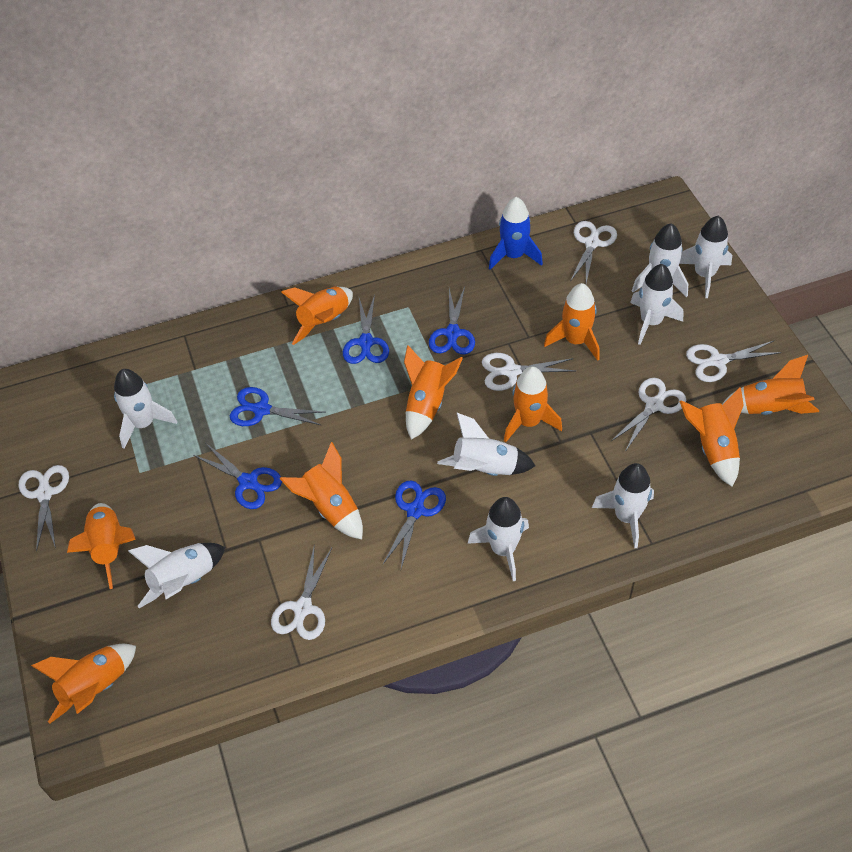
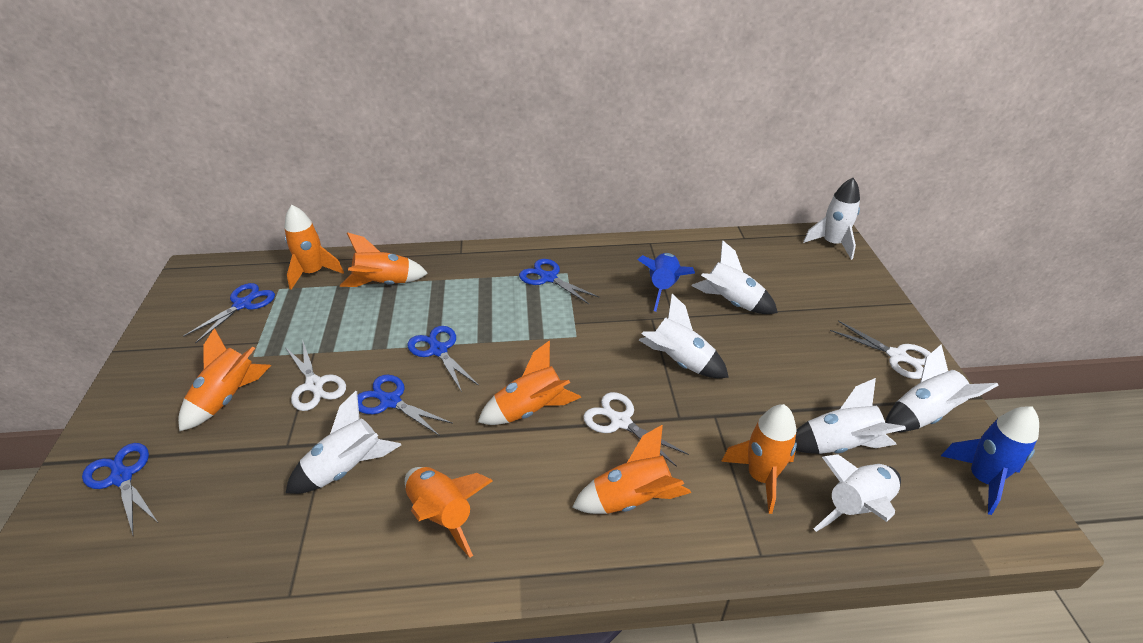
blue rocket: [489,197,543,270] = 1 -> [638,253,695,311] [941,406,1039,515] = 2
orange rocket: [31,644,136,723] [67,503,136,589] [280,442,363,539] [281,287,353,345] [404,345,463,440] [504,366,562,442] [544,283,600,361] [679,387,744,487] [722,355,819,415] = 9 -> [178,328,271,431] [284,205,344,290] [340,232,428,287] [405,467,493,557] [478,341,581,425] [572,425,691,514] [721,404,797,514] = 7
white rocket: [114,369,177,449] [128,543,225,608] [437,413,535,476] [467,497,529,581] [592,463,654,549] [630,264,683,345] [632,223,688,297] [679,215,732,298] = 8 -> [286,391,401,494] [639,294,729,378] [692,240,778,314] [795,378,906,454] [803,178,860,260] [814,454,901,532] [885,345,999,432] = 7
white scissors: [19,465,69,552] [271,547,332,640] [482,353,575,391] [570,221,617,283] [611,378,686,452] [686,341,782,382] = 6 -> [285,339,346,411] [583,392,689,467] [830,321,931,379] = 3

